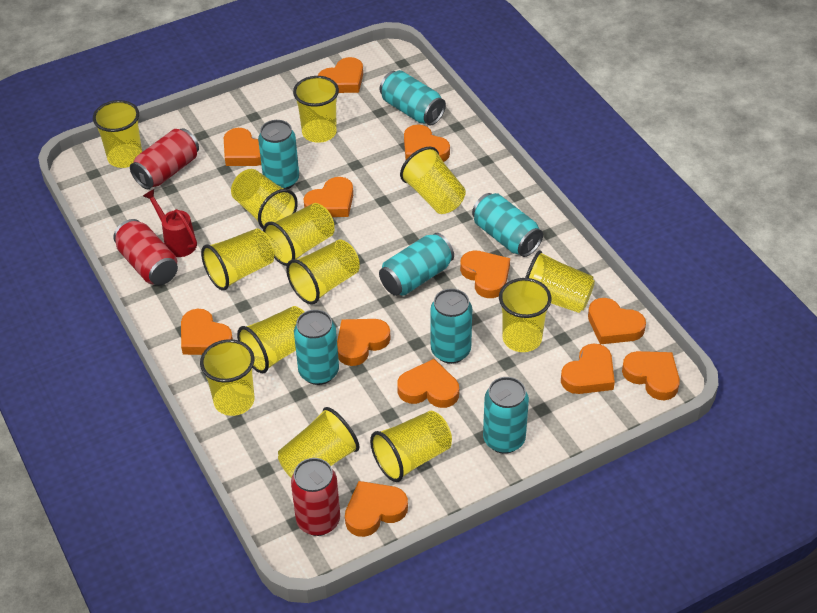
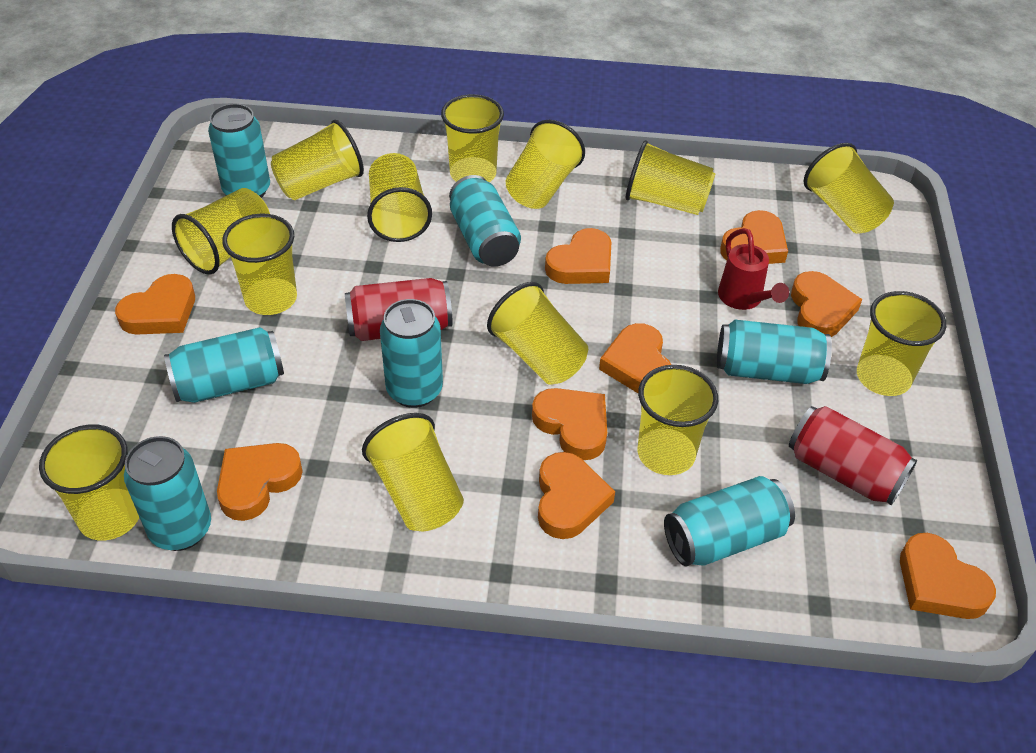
orange heart: [181,309,233,355] [224,128,261,166] [304,177,353,217] [318,57,363,93] [337,319,391,366] [345,481,408,537] [397,359,459,408] [404,124,450,162] [460,251,510,298] [561,343,615,394] [588,298,646,345] [622,351,680,400] = 12 -> [115,274,195,335] [217,443,303,521] [532,388,607,460] [538,452,615,539] [545,228,611,284] [599,323,671,393] [720,210,788,264] [791,271,862,337] [900,533,996,619] = 9
red can: [113,219,178,285] [130,128,199,189] [291,458,340,536] = 3 -> [345,278,452,341] [789,406,917,505] = 2

